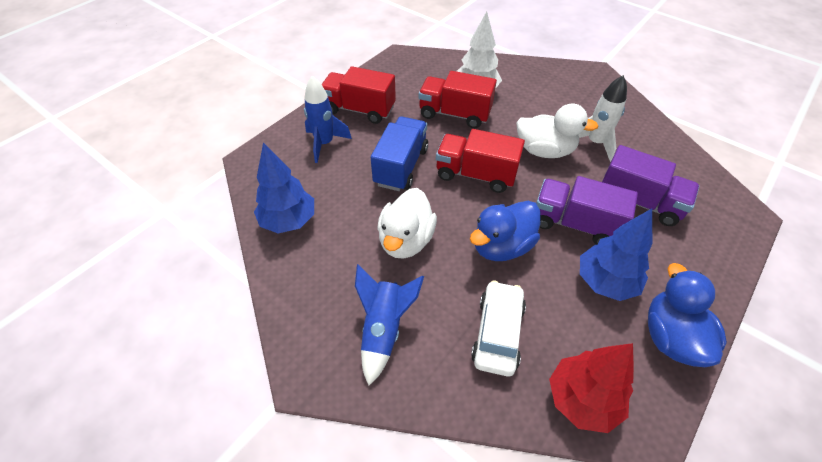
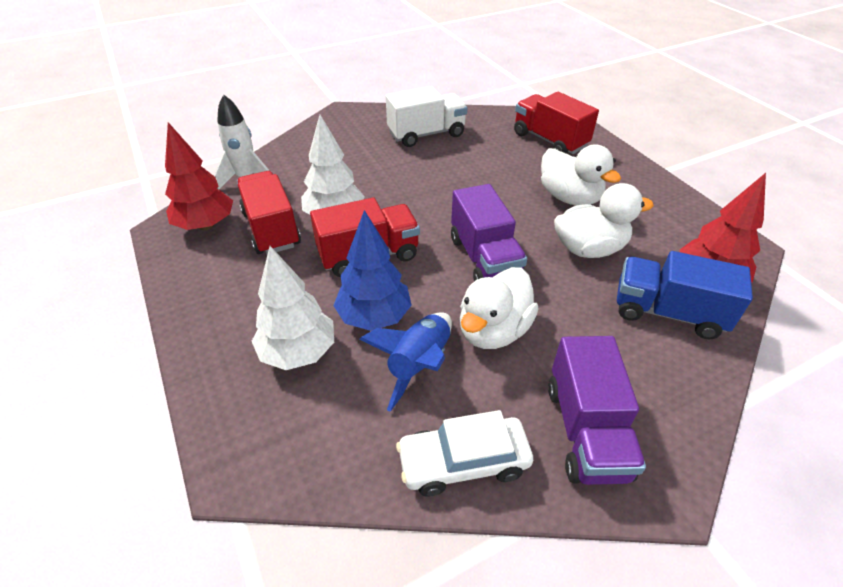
blue duck: [470,201,541,261] [648,263,727,367] = 2 -> none = 0
blue rocket: [304,76,352,163] [355,264,424,385] = 2 -> [359,312,452,412] = 1
blue tree: [254,142,314,234] [580,209,652,301] = 2 -> [333,210,412,331] = 1
red tree: [549,343,634,433] = 1 -> [165,122,233,230] [680,173,766,283] = 2
white duck: [377,188,437,259] [516,104,598,158] = 2 -> [460,267,539,349] [541,144,621,205] [554,183,654,258] = 3
white tree: [456,11,502,89] = 1 -> [252,246,334,370] [301,115,365,215] = 2
white truck: none = 0 -> [386,86,468,147] = 1

